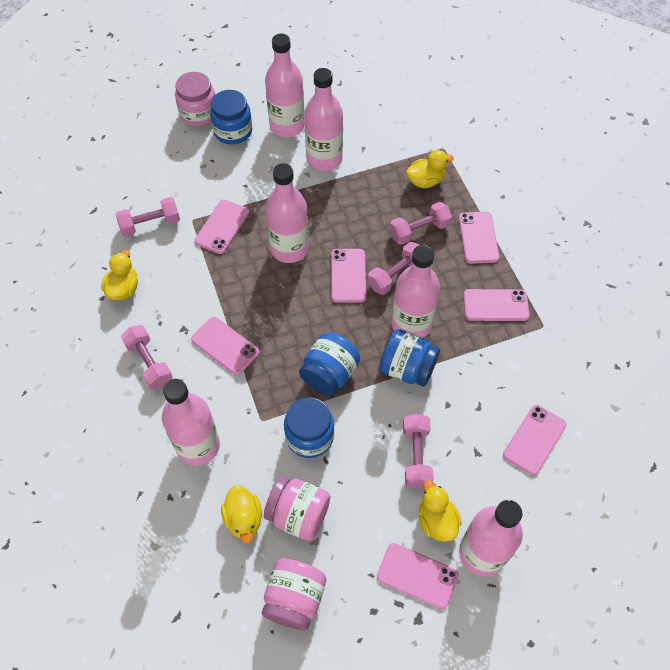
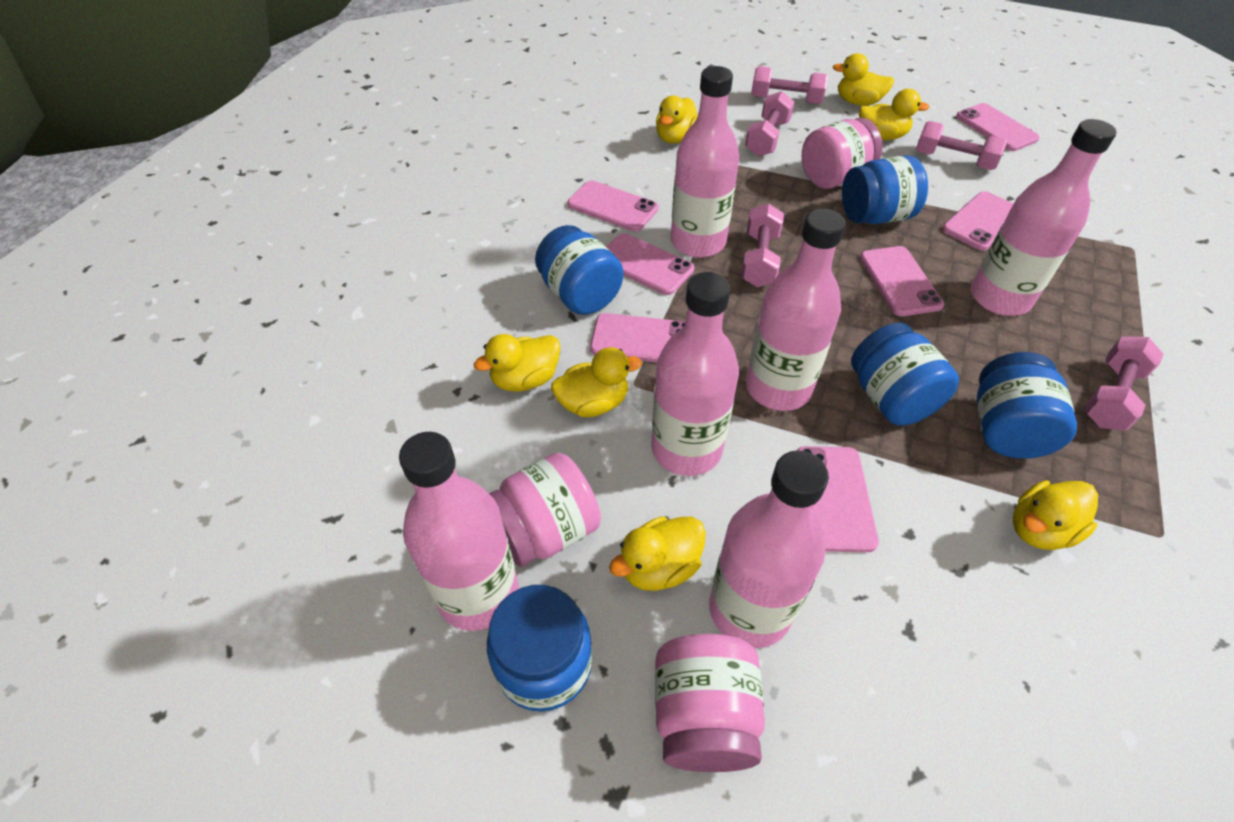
blue jar: [210,90,252,144] [284,397,334,458] [299,332,360,396] [380,329,440,387] = 4 -> [487,585,593,712] [535,225,624,315] [842,155,928,224] [851,323,959,425] [977,352,1077,459] = 5
yellow duck: [101,250,138,300] [221,485,262,543] [406,150,454,188] [419,480,462,542] = 4 -> [474,334,560,392] [551,347,642,417] [609,516,706,591] [656,96,698,144] [833,53,894,106] [859,89,929,140] [1013,480,1098,550] = 7

